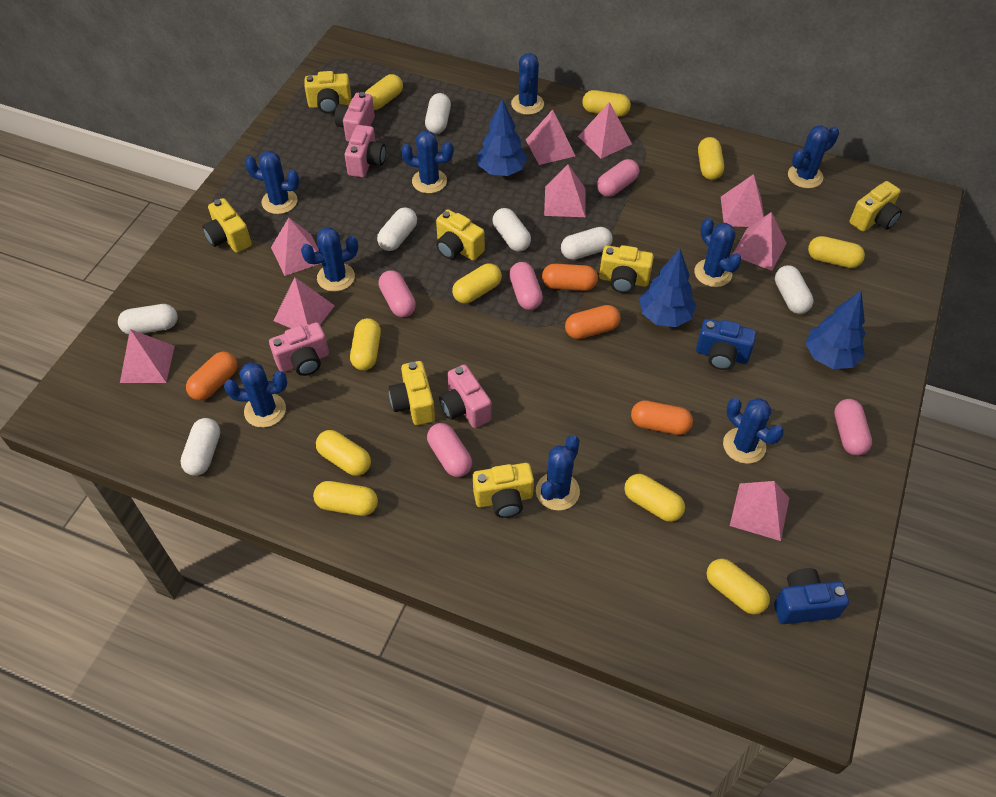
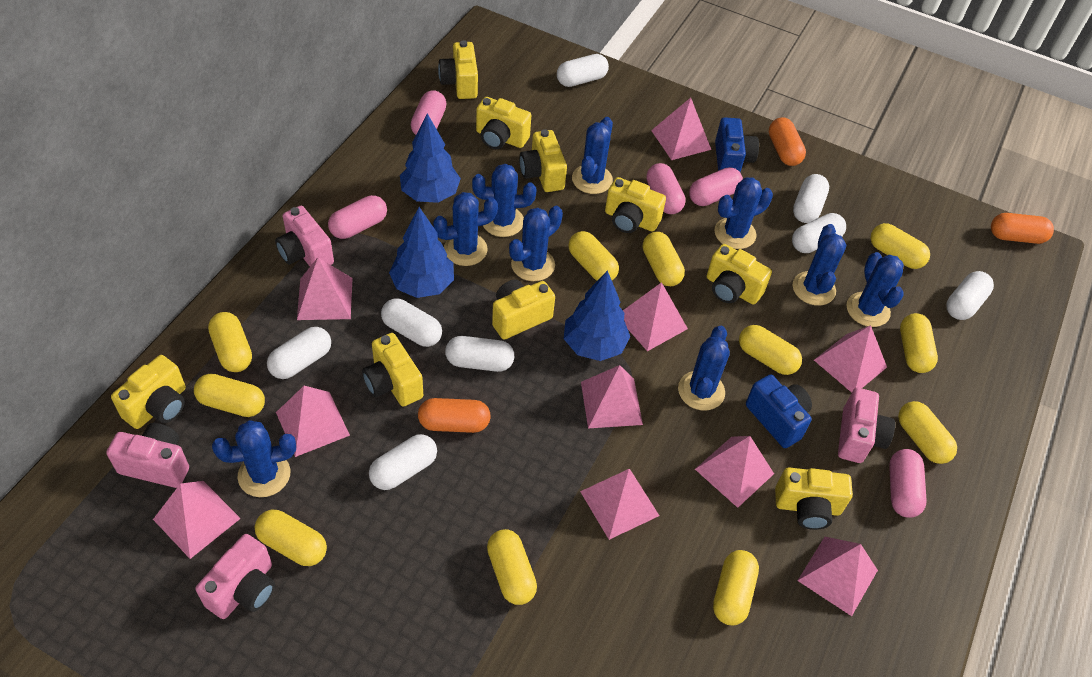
orange capsule: [186,351,237,400] [542,264,598,291] [565,305,621,339] [631,400,693,435] = 4 -> [418,398,491,433] [769,118,806,166] [991,213,1054,244] = 3
pink pyramid: [120,329,175,383] [271,218,321,276] [273,277,335,328] [526,110,575,165] [544,164,586,217] [578,102,632,159] [721,174,764,227] [730,481,789,541] [732,212,786,271] = 9 -> [153,481,241,559] [276,386,350,457] [297,258,353,320] [580,469,659,540] [581,365,643,428] [623,282,688,351] [651,98,711,160] [695,436,774,508] [797,537,878,616] [814,325,887,393] = 10
white capsule: [118,304,178,334] [180,418,220,476] [377,207,417,251] [425,93,451,134] [493,208,531,251] [561,227,612,260] [775,265,813,314] = 7 -> [267,327,331,379] [369,434,437,490] [381,299,442,347] [445,336,514,372] [557,54,609,87] [792,213,846,253] [793,174,829,223] [946,271,994,320] = 8
yellow camera: [202,198,252,253] [304,71,351,114] [389,361,435,425] [436,210,485,261] [473,463,534,518] [599,245,654,293] [850,181,902,232] = 7 -> [111,355,186,429] [362,333,423,407] [438,40,478,99] [476,97,531,149] [492,280,555,339] [519,129,567,192] [605,177,666,233] [707,244,772,305] [775,467,853,530] = 9
yellow capsule: [313,481,378,516] [316,430,371,476] [350,318,381,370] [365,74,403,110] [452,263,502,304] [582,90,631,117] [624,474,685,522] [698,137,724,180] [707,559,770,615] [808,236,865,268] = 10 -> [194,374,265,417] [208,312,252,372] [255,510,327,566] [487,529,537,605] [568,231,619,281] [643,232,685,286] [713,550,759,625] [739,325,802,375] [871,223,930,269] [898,401,957,464] [900,313,938,373] = 11

